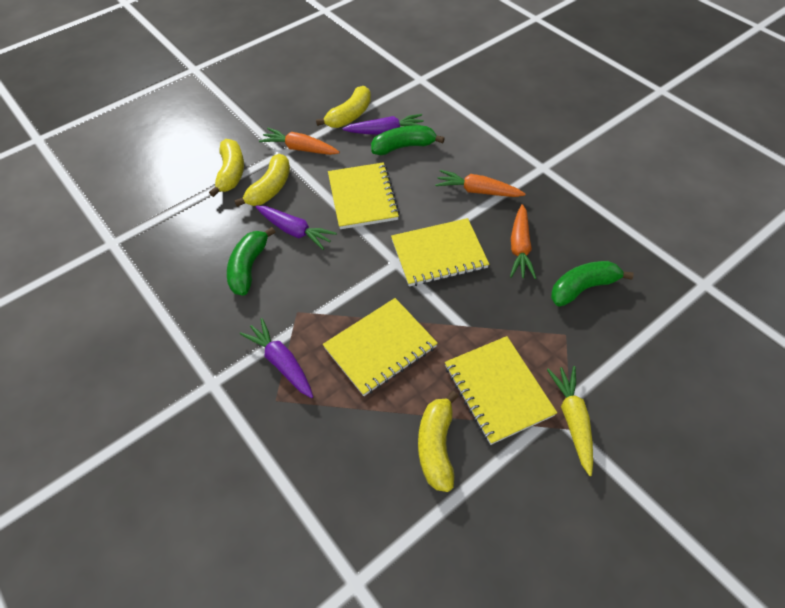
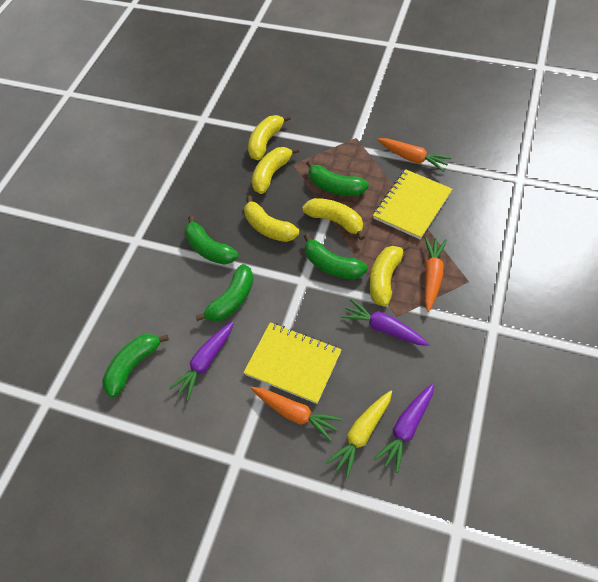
green banana: [227,227,275,296] [371,126,445,155] [551,261,634,307] = 3 -> [102,334,169,397] [184,215,238,265] [195,264,254,322] [304,233,368,279] [306,160,369,196] = 5
yellow banana: [209,139,244,197] [234,154,290,207] [316,86,371,128] [418,391,458,492] = 4 -> [244,195,299,242] [248,114,291,160] [252,147,299,194] [302,198,365,240] [370,243,410,306] = 5
yellow notebook: [323,298,438,396] [328,162,400,229] [391,218,489,286] [445,336,557,445] = 4 -> [243,322,342,404] [373,169,453,240] = 2

